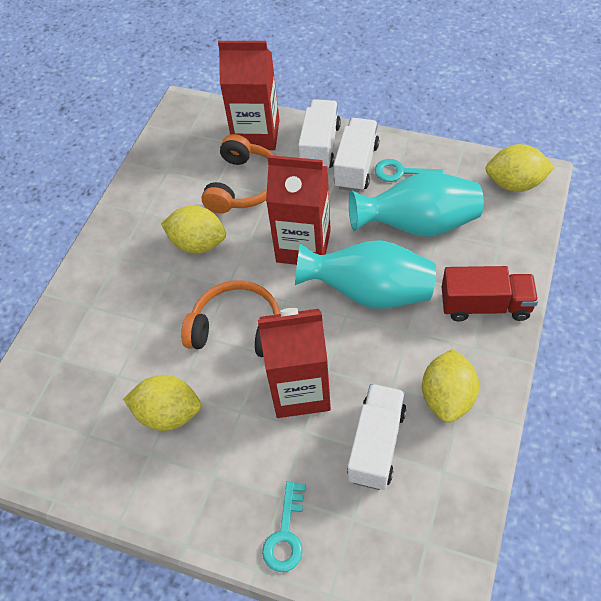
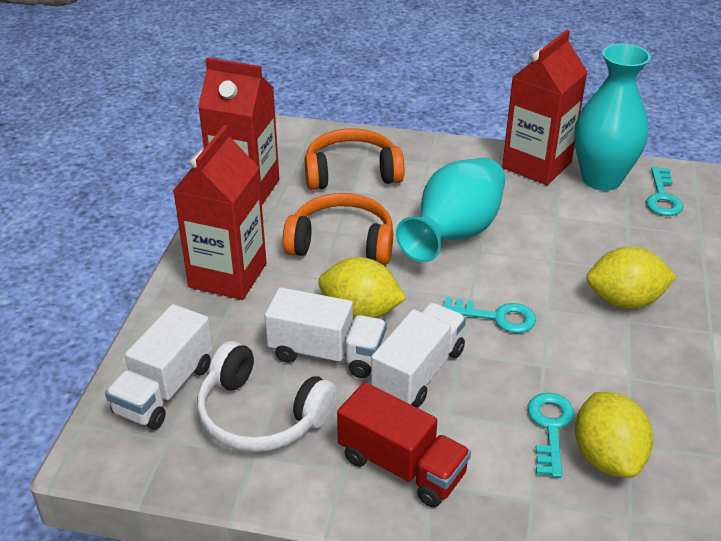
turquoise key: [262,481,306,572] [375,159,443,182] = 2 -> [442,297,536,333] [528,393,574,478] [646,167,684,216] = 3
white headphones: none = 0 -> [197,341,337,452] = 1
yellow lemon: [123,375,201,431] [161,205,226,254] [422,349,479,423] [485,144,555,192] = 4 -> [318,257,407,320] [575,392,653,478] [586,246,677,309] = 3

